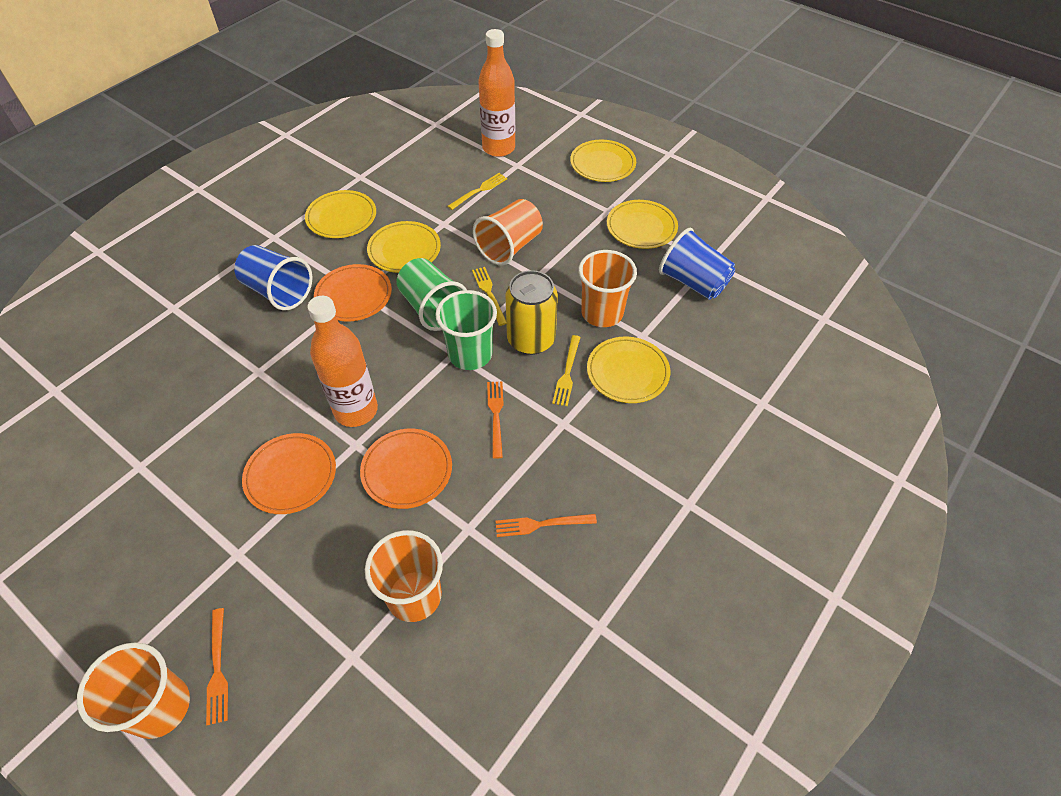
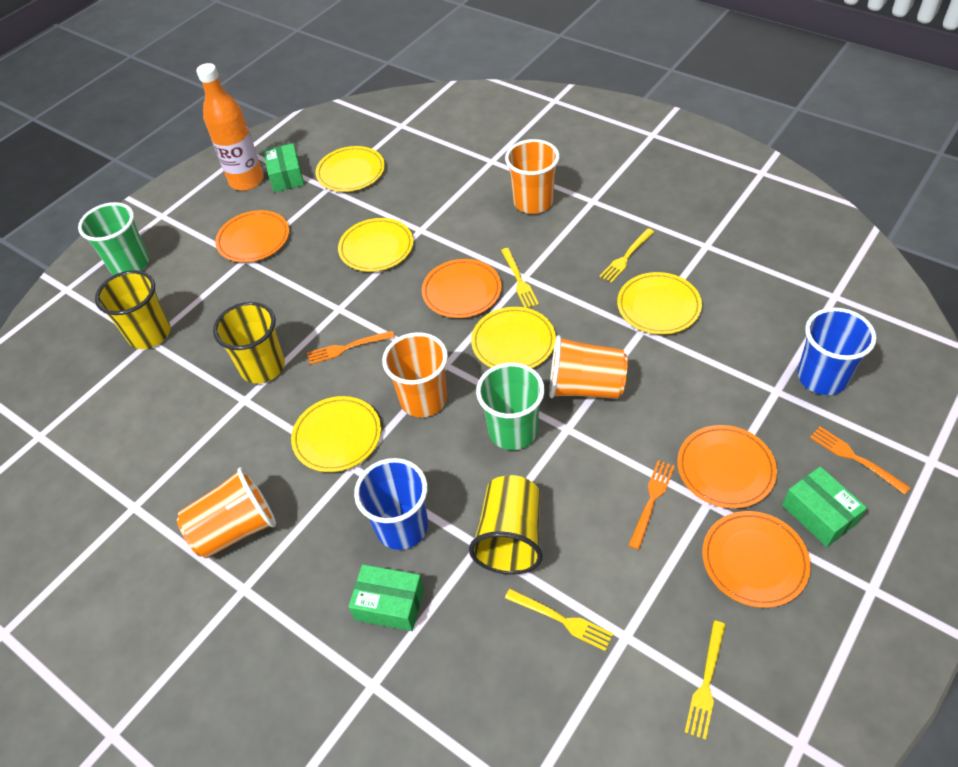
green box: none = 0 -> [263,143,304,192] [348,564,424,631] [782,466,867,547] = 3
orange bottle: [307,296,378,427] [478,29,515,157] = 2 -> [196,63,264,191] = 1
orange plate: [242,433,336,514] [314,264,392,321] [360,429,452,509] = 3 -> [215,210,289,262] [422,259,502,318] [677,425,777,509] [702,511,811,608] = 4
yellow can: [505,270,558,355] = 1 -> none = 0
yellow cup: none = 0 -> [95,270,171,349] [213,302,285,384] [469,475,542,575] = 3
yellow fork: [448,173,507,210] [472,267,506,326] [552,335,580,406] = 3 -> [501,248,539,308] [505,589,613,651] [600,228,654,283] [685,621,726,740] = 4

